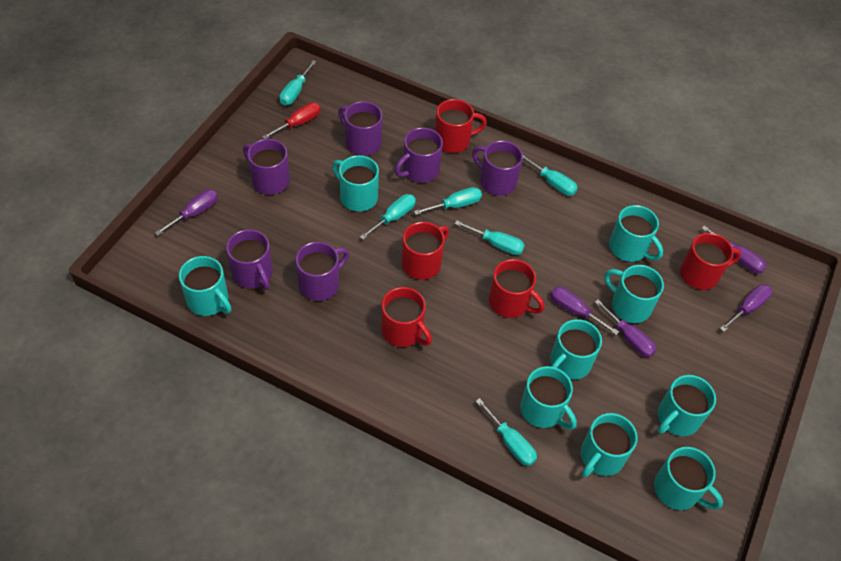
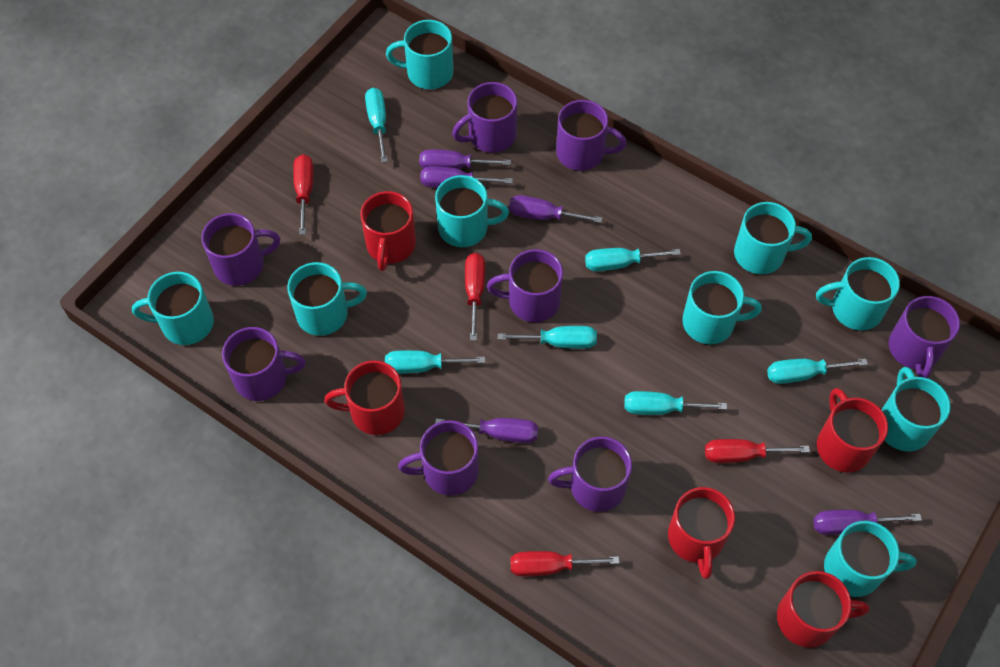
purple mug: [226,229,273,290] [243,139,290,195] [295,242,349,301] [338,101,382,156] [395,127,443,183] [472,141,523,196] = 6 -> [201,213,280,286] [222,327,306,401] [398,420,479,496] [452,82,517,153] [487,249,563,322] [548,437,632,512] [556,100,626,171] [888,296,960,378] = 8
red screwdriver: [262,102,320,139] = 1 -> [293,154,314,235] [465,253,485,341] [510,551,619,577] [705,439,810,463] = 4

